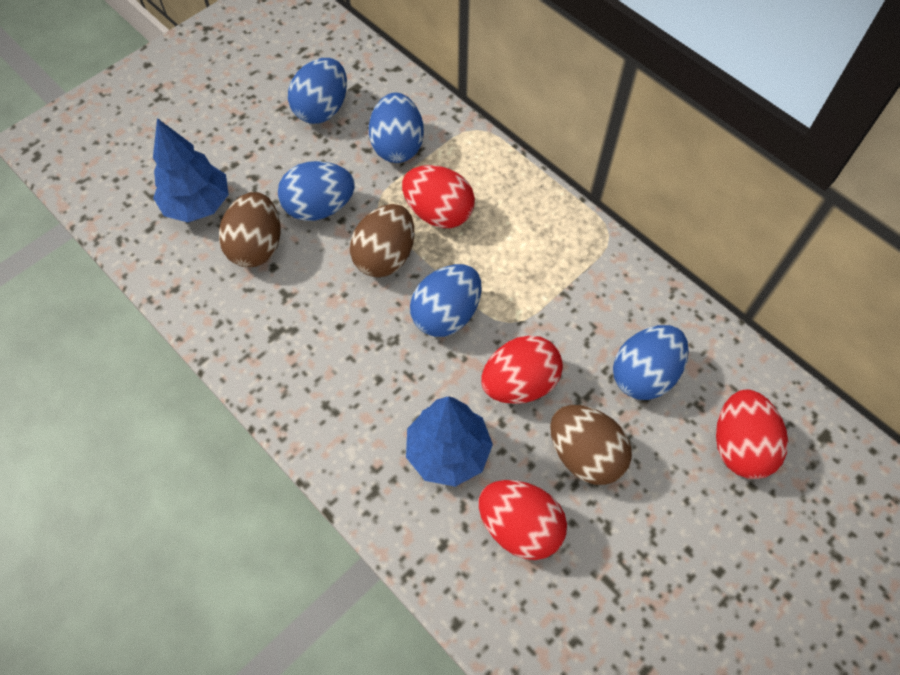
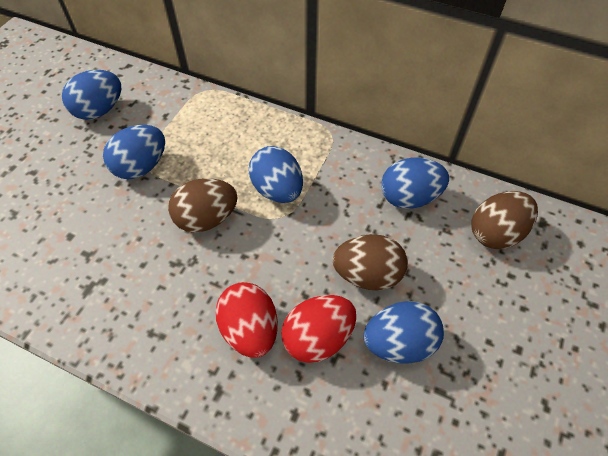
blue tree: [153,118,229,222] [406,396,493,487] = 2 -> none = 0
red egg: [402,165,475,228] [479,480,567,560] [481,335,563,404] [716,390,788,479] = 4 -> [215,282,278,358] [281,295,356,363] = 2

